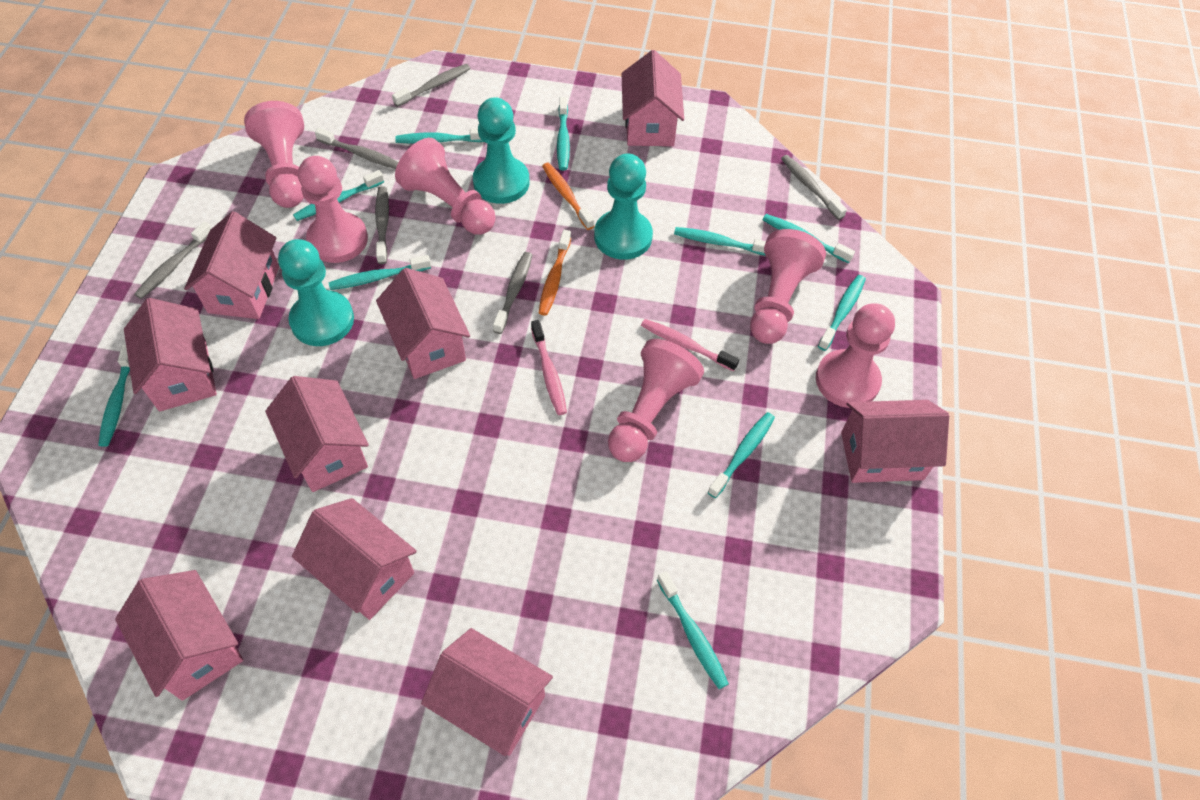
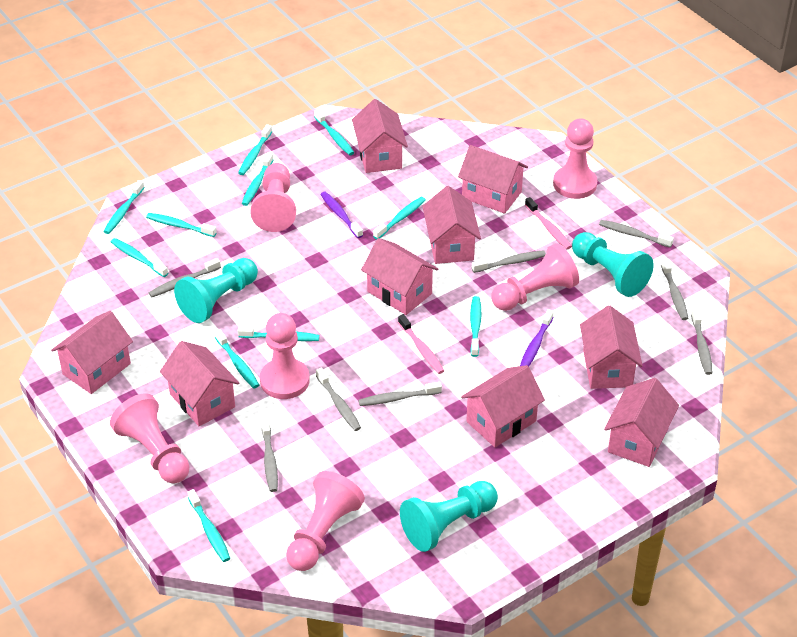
grey toothbrush: [134,222,212,299] [315,128,398,169] [375,186,389,264] [392,64,470,107] [493,252,532,334] [781,155,847,220] = 6 -> [149,258,221,297] [262,418,278,492] [316,368,361,431] [358,382,442,406] [472,250,546,273] [599,220,674,248] [661,258,688,320] [691,309,712,375] = 8
orange toothbrush: [539,230,571,316] [542,162,594,230] = 2 -> none = 0
purple toothbrush: none = 0 -> [320,192,363,238] [520,309,554,367] = 2
turquoise toothbrush: [98,345,130,447] [293,170,384,221] [329,255,431,290] [395,128,484,144] [557,97,570,170] [657,571,729,689] [674,227,766,256] [708,412,775,498] [762,214,855,263] [818,275,866,351] = 10 -> [103,180,144,234] [111,238,168,277] [146,213,217,237] [187,489,230,562] [214,329,259,389] [238,124,272,175] [238,326,319,341] [242,153,274,206] [314,109,354,155] [373,197,426,239] [470,296,481,357] = 11

